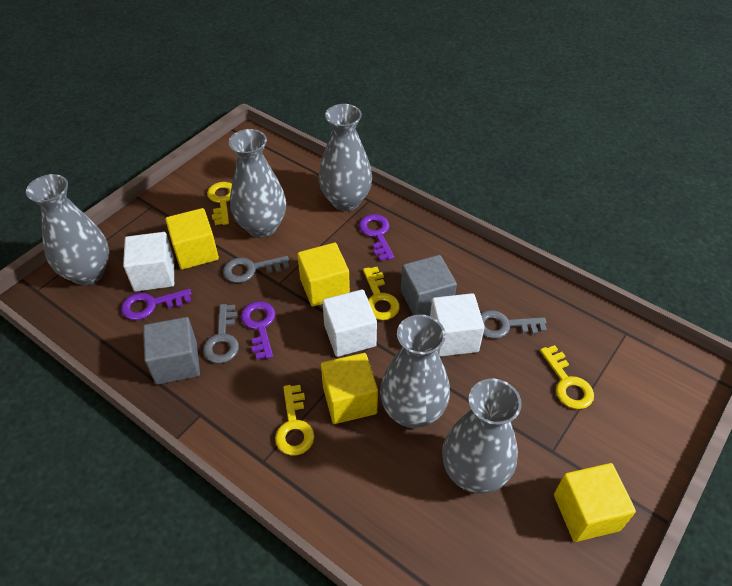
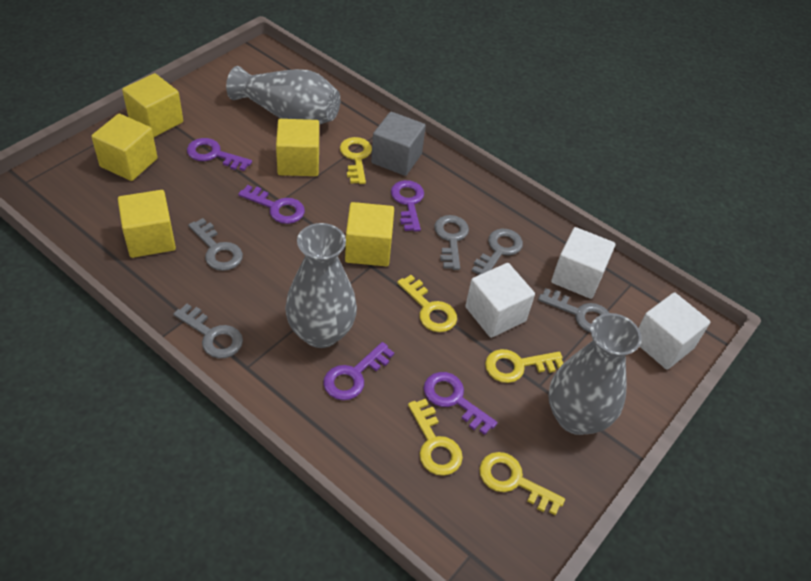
grey cube: [143,317,200,385] [401,255,457,316] = 2 -> [371,112,426,176] = 1
grey key: [203,304,239,363] [223,256,289,283] [481,310,547,339] = 3 -> [173,304,243,358] [188,218,243,271] [434,215,469,270] [472,229,523,275] [538,288,609,333] = 5
grey vase: [26,174,109,285] [229,129,286,238] [318,104,372,211] [380,315,450,428] [442,379,522,493] = 5 -> [226,66,340,125] [285,223,357,348] [548,313,642,435] = 3
purple key: [121,289,191,320] [241,301,275,360] [359,214,394,261] = 3 -> [187,138,252,171] [238,185,305,224] [323,342,394,400] [391,180,424,232] [423,372,498,435] = 5
yellow cube: [165,208,219,270] [297,243,350,307] [321,353,378,424] [554,463,636,542] = 4 -> [91,114,158,181] [118,190,176,258] [122,73,183,137] [276,119,319,176] [345,202,394,266] = 5
yellow key: [207,182,232,225] [275,385,315,455] [363,267,400,320] [540,345,594,409] = 4 -> [340,137,372,184] [397,275,457,332] [408,399,463,476] [479,452,565,515] [485,349,564,383] = 5

